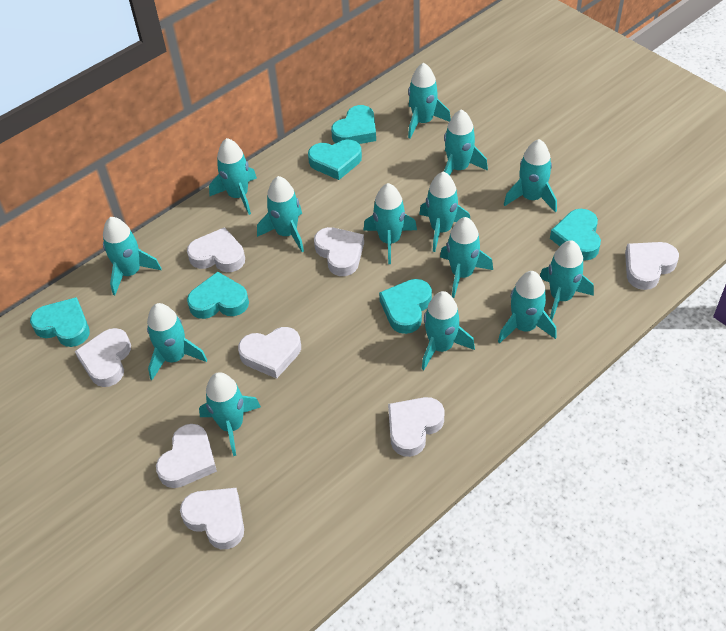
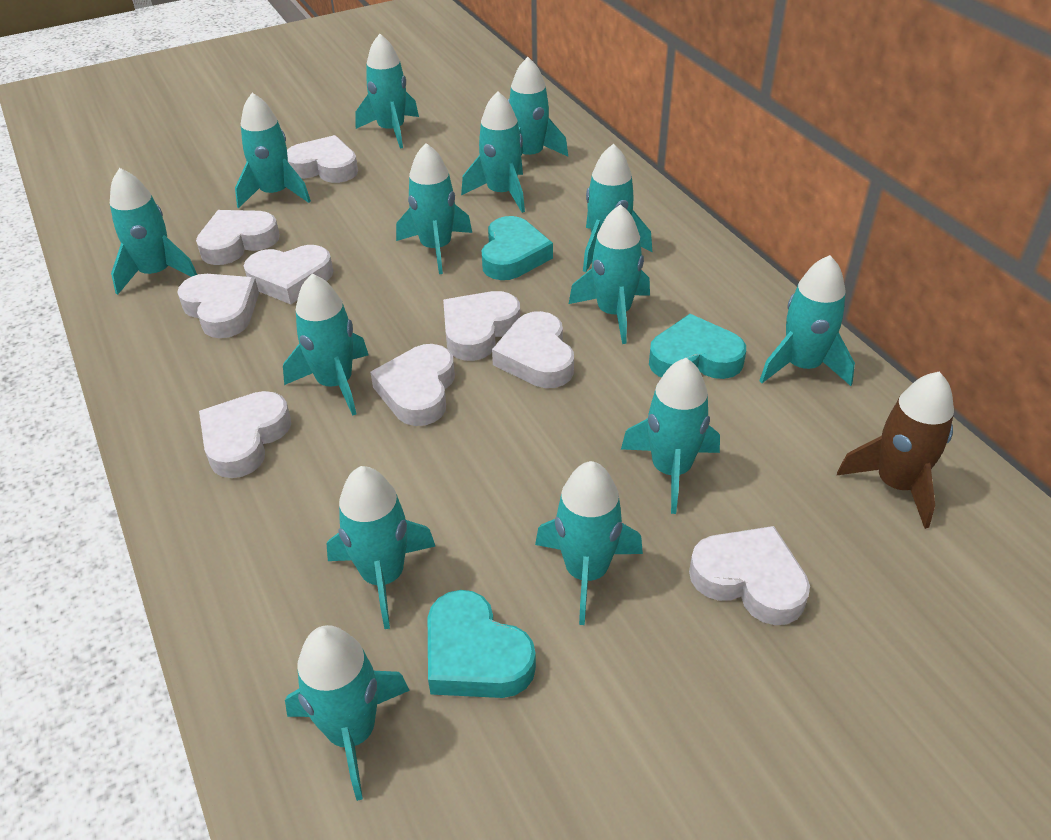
brown rocket: none = 0 -> [837,372,954,529] = 1
turquoise heart: [30,297,90,347] [187,272,249,319] [308,140,362,180] [331,105,376,144] [379,279,432,334] [550,209,601,260] = 6 -> [428,590,536,698] [481,216,553,280] [649,314,746,379] = 3
white heart: [75,328,131,387] [156,424,217,488] [180,488,244,549] [187,227,245,272] [238,327,301,379] [314,227,364,276] [388,397,444,457] [625,242,679,290] = 8 -> [177,274,259,338] [196,210,280,265] [199,391,291,478] [244,245,333,304] [287,135,358,183] [370,344,455,426] [443,291,520,361] [492,311,574,388] [689,526,810,625] = 9

